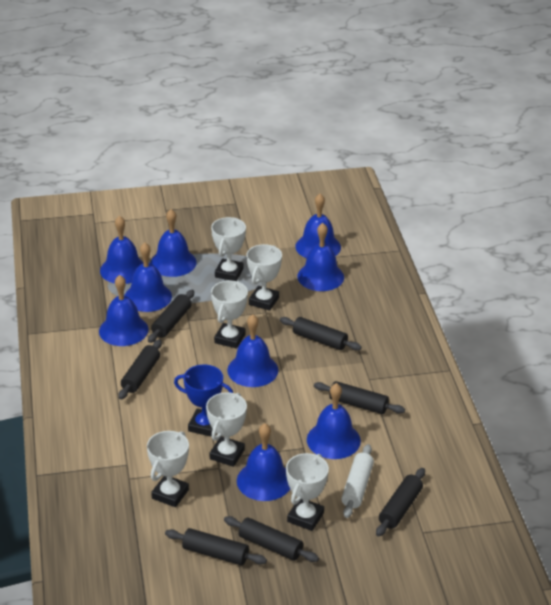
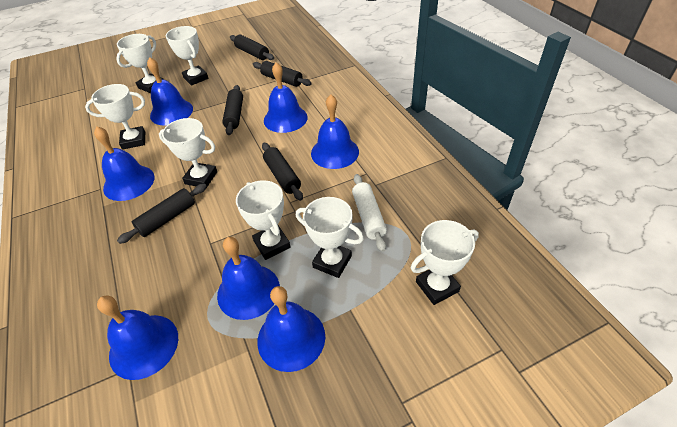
black rolling pin: [118,339,162,400] [148,290,194,343] [165,528,267,566] [224,516,319,562] [280,317,362,350] [314,381,405,414] [376,468,425,537] = 7 -> [117,184,207,244] [222,85,243,135] [230,35,274,60] [253,61,312,87] [262,143,303,201] = 5
blue bell: [99,275,148,346] [100,216,144,284] [124,242,172,312] [150,209,197,277] [227,314,278,387] [237,423,290,501] [296,194,341,258] [297,223,344,291] [307,383,361,459] = 9 -> [94,126,154,201] [97,295,178,380] [147,57,193,126] [217,237,280,320] [257,286,325,372] [264,62,308,133] [311,94,359,169] = 7
blue trophy: [174,365,233,437] = 1 -> none = 0
white trophy: [147,431,189,507] [206,392,247,467] [211,217,246,281] [211,281,248,348] [246,244,282,311] [286,453,329,531] = 6 -> [85,84,145,150] [116,34,164,93] [159,118,217,188] [166,26,208,86] [236,180,291,260] [296,197,364,278] [411,220,479,305] = 7

